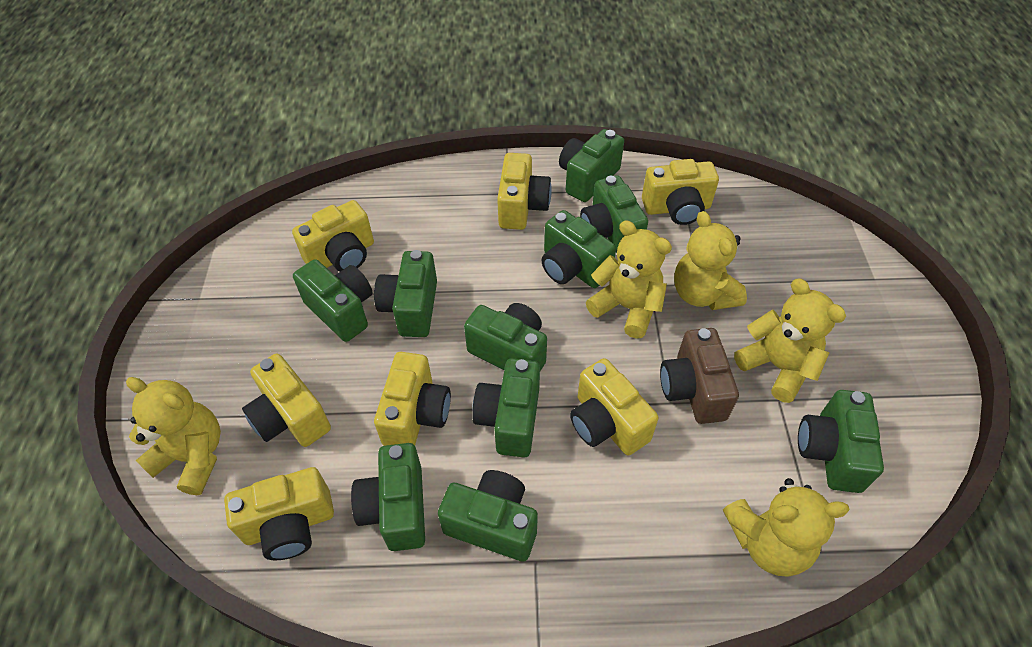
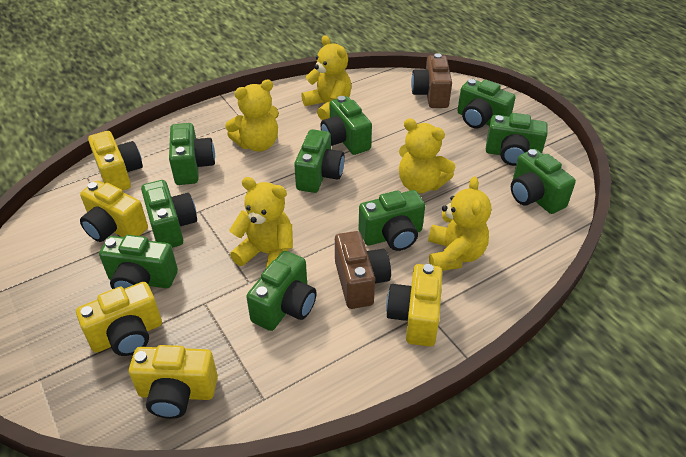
brown camera: [660,328,739,424] = 1 -> [335,231,391,309] [411,53,452,108] = 2
yellow camera: [224,467,334,560] [242,354,331,447] [292,200,374,272] [374,352,451,446] [497,153,552,230] [570,358,658,456] [642,159,719,225] = 7 -> [76,282,162,356] [80,180,148,242] [88,131,143,191] [129,345,218,419] [386,264,442,347] = 5

